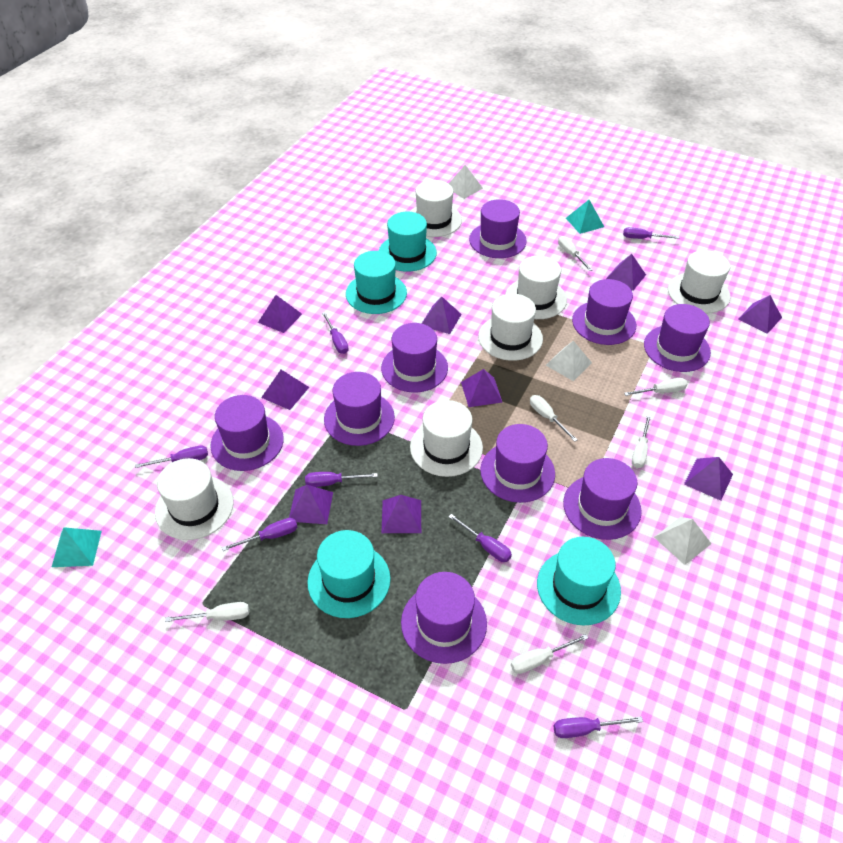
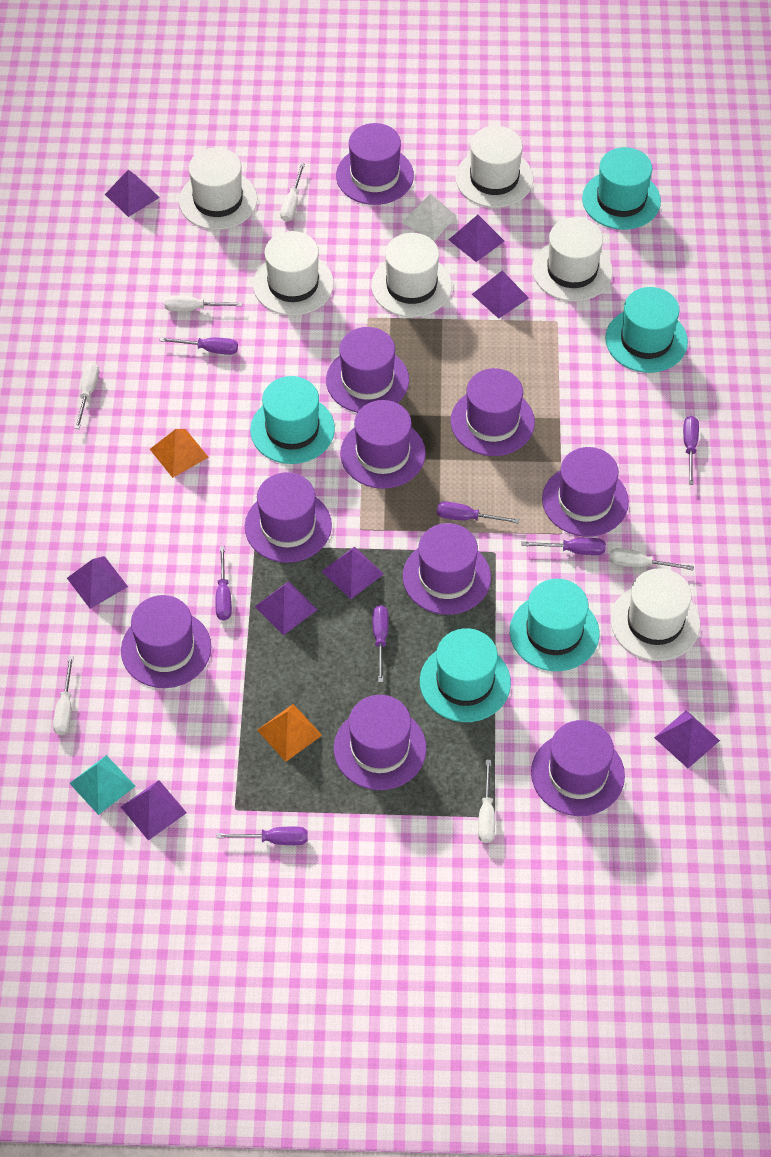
orange pyramid: none = 0 -> [150,429,209,478] [257,704,322,762] = 2
purple hat: [210,395,284,471] [324,372,395,446] [381,323,448,392] [401,572,487,664] [469,199,527,258] [480,424,555,503] [563,458,642,540] [572,279,636,345] [644,304,711,372] = 9 -> [121,595,211,688] [245,472,332,563] [326,327,409,413] [334,695,427,790] [336,123,414,205] [340,400,426,489] [403,523,491,615] [451,368,535,456] [531,720,625,816] [542,447,629,537] = 10
purple pyramid: [258,295,302,333] [261,370,309,410] [289,485,333,524] [382,495,421,533] [422,297,462,334] [461,369,503,407] [606,254,646,291] [684,457,733,501] [738,295,782,334] = 9 -> [67,556,128,609] [105,170,160,217] [121,780,187,840] [254,581,317,635] [322,546,384,599] [448,215,504,262] [472,271,529,318] [654,710,720,768] = 8
turquoise hat: [307,530,391,618] [346,251,407,314] [379,212,437,272] [537,537,621,625] = 4 -> [250,376,335,464] [420,628,511,722] [510,579,599,671] [582,147,661,230] [605,287,688,373] = 5
turquoise pyramid: [52,527,102,567] [566,200,604,234] = 2 -> [69,755,135,815] = 1
white pyramid: [449,165,483,199] [546,341,592,381] [654,517,711,565] = 3 -> [402,194,457,241] = 1

